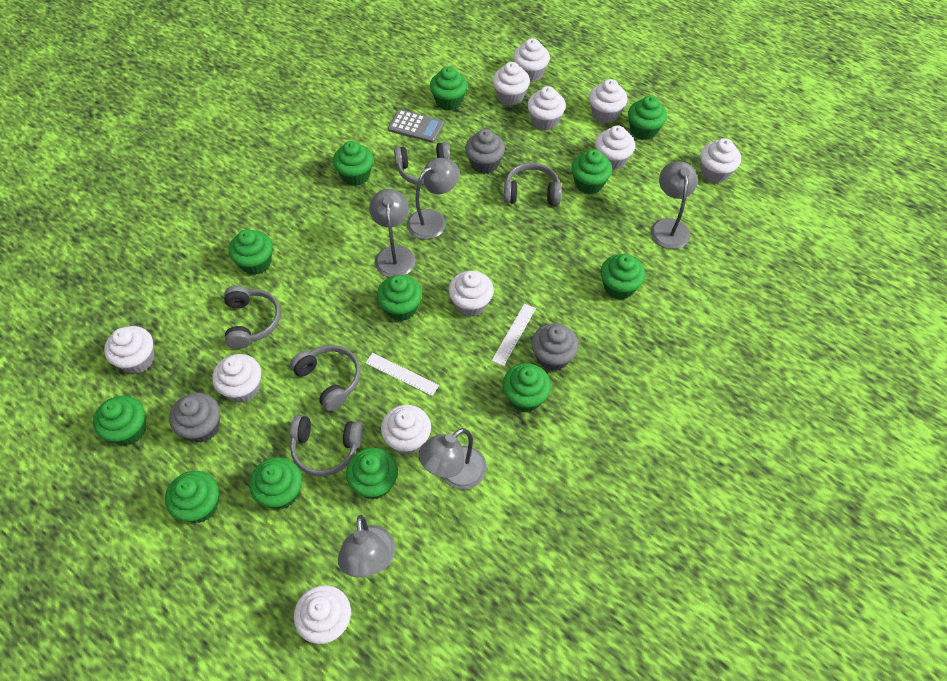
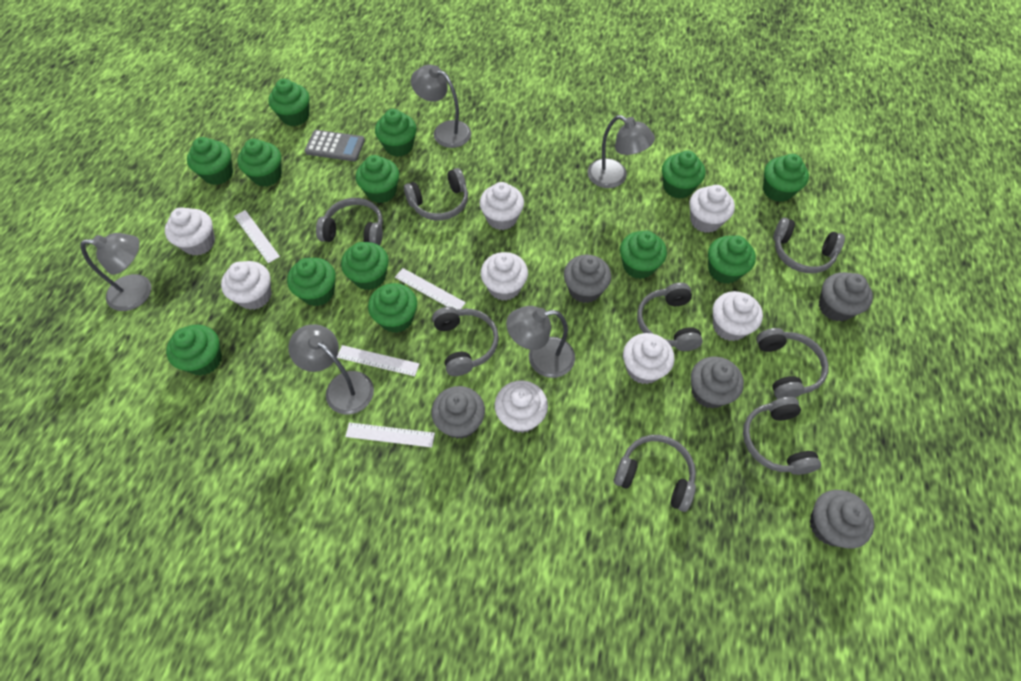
green cupcake: [93,395,146,445] [165,471,219,523] [229,229,273,275] [249,457,302,509] [333,141,373,186] [346,448,398,499] [377,275,422,321] [430,67,468,110] [502,363,551,412] [571,149,612,194] [601,254,645,300] [628,96,667,140] = 12 -> [166,325,222,376] [187,137,233,185] [237,139,282,187] [269,79,309,126] [287,257,336,306] [341,242,389,290] [356,155,399,203] [368,283,417,333] [375,109,417,157] [620,231,667,279] [662,151,705,198] [708,235,756,284] [763,154,809,202] = 13
grey cupcake: [169,393,220,443] [465,129,505,174] [531,323,579,371] = 3 -> [432,386,485,439] [564,255,611,303] [691,357,744,409] [810,490,874,549] [819,272,873,322] = 5
grey headphones: [224,286,281,349] [290,345,361,411] [290,415,363,476] [394,142,451,185] [504,163,561,205] = 5 -> [316,198,383,246] [404,168,468,220] [432,307,499,376] [614,435,696,512] [637,283,703,351] [743,397,821,475] [756,328,829,399] [773,217,845,273] = 8
white cupcake: [104,326,154,374] [212,354,261,403] [294,585,351,644] [381,405,431,455] [449,271,494,317] [492,62,530,106] [513,38,550,82] [527,86,566,130] [589,79,627,123] [595,125,635,170] [700,138,741,183] = 11 -> [165,207,215,256] [221,261,271,310] [480,182,524,230] [481,252,528,301] [495,380,548,433] [623,333,675,384] [689,185,735,233] [713,291,763,341] = 8
white ruler: [365,353,439,396] [492,303,536,366] = 2 -> [234,210,280,263] [337,345,419,376] [345,422,435,448] [395,268,466,310] = 4

